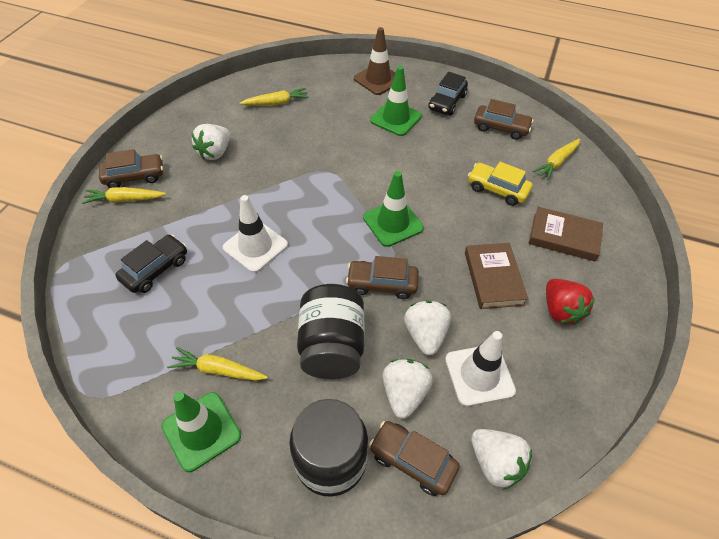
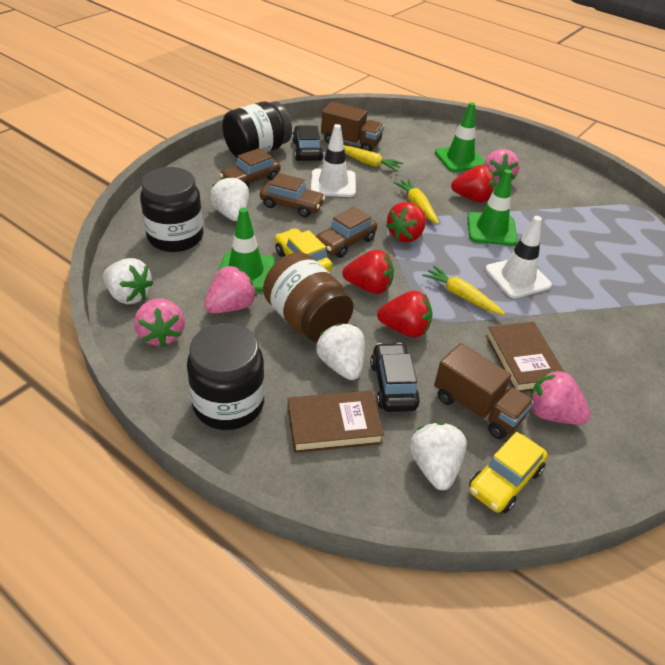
black jar: [289,399,368,497] [297,284,364,379] = 2 -> [140,167,203,252] [187,323,265,430] [222,101,292,158] = 3
brown car: [99,149,163,188] [346,256,419,299] [369,421,460,496] [474,99,533,140] = 4 -> [220,148,281,188] [260,173,325,217] [316,207,377,258] = 3
brown jar: none = 0 -> [263,252,354,342] = 1
brown traffic cone: [354,27,395,95] = 1 -> none = 0
brown truck: none = 0 -> [321,102,384,152] [434,343,534,439] = 2
pink strawberry: none = 0 -> [134,298,185,347] [204,266,257,313] [484,149,520,185] [530,370,591,425] = 4
red strawberry: [546,279,595,325] = 1 -> [342,249,394,294] [377,291,433,338] [386,202,426,242] [451,165,496,203] = 4
yellow car: [468,162,533,206] = 1 -> [275,228,332,272] [469,432,548,513] = 2
yellow carrot: [82,187,166,204] [167,347,268,381] [240,88,309,105] [533,139,580,181] = 4 -> [344,145,403,171] [394,179,439,224] [422,266,505,315] = 3

